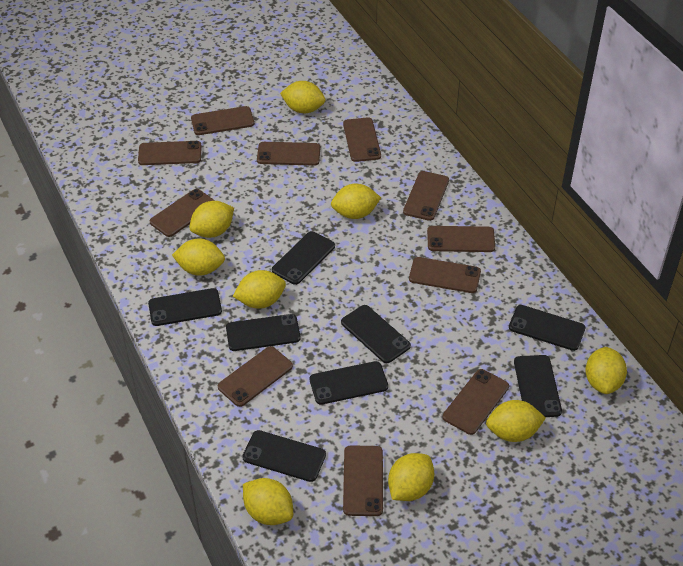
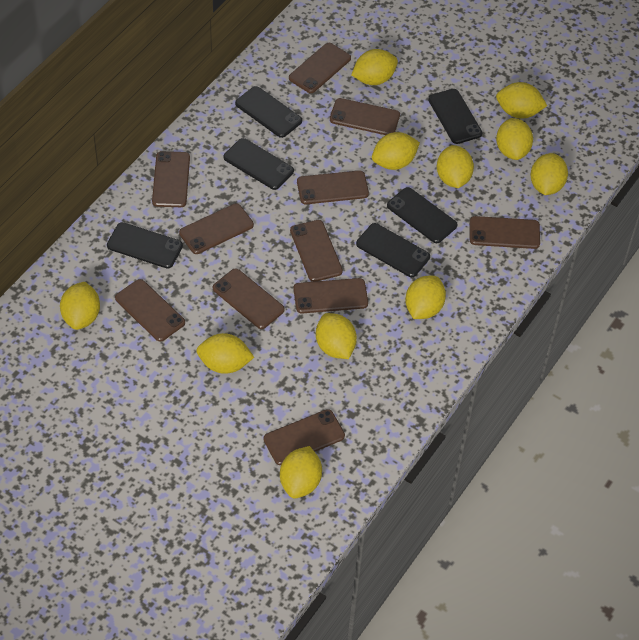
black phone: [148,288,222,326] [226,314,301,351] [242,430,326,482] [272,231,335,285] [310,361,388,405] [341,305,411,363] [509,305,585,351] [514,355,562,417] = 8 -> [107,222,183,268] [223,138,294,190] [235,86,302,138] [356,223,430,277] [387,187,458,243] [428,89,483,144] = 6
yellow lemon: [172,238,225,276] [189,201,234,238] [233,270,286,309] [243,478,293,525] [280,81,325,113] [331,184,381,219] [388,453,434,501] [486,400,546,442] [585,347,627,394] = 9 -> [60,282,100,330] [196,333,254,374] [280,446,322,499] [316,313,357,359] [351,49,398,85] [372,132,420,170] [405,276,446,319] [437,145,474,188] [496,82,547,119] [496,118,533,160] [530,153,568,195] = 11

